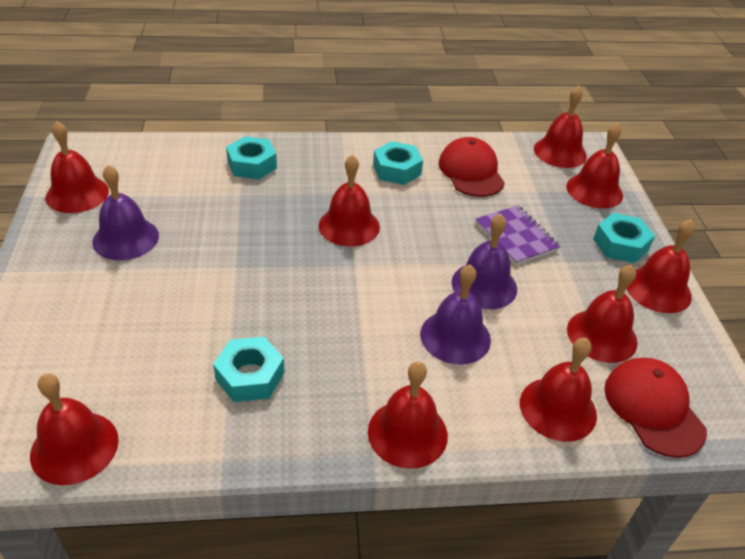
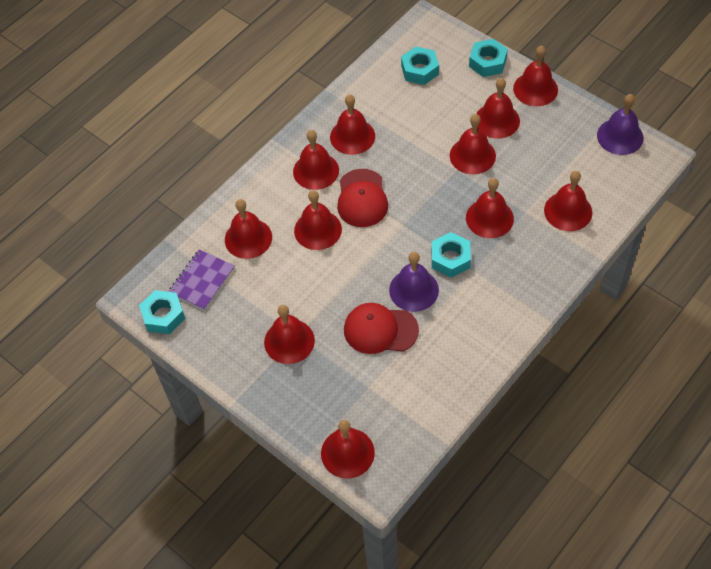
purple bell: [92,165,159,260] [420,264,491,365] [452,214,517,309] = 3 -> [389,252,439,312] [597,94,644,155] = 2
red bell: [30,374,119,485] [45,121,109,213] [319,155,380,247] [368,361,448,469] [520,338,597,442] [534,86,587,168] [566,123,623,209] [567,264,638,363] [627,219,695,313] = 9 -> [225,199,272,259] [264,305,315,364] [293,130,339,190] [294,190,342,250] [321,420,375,479] [330,95,375,155] [450,114,496,174] [466,178,514,238] [476,78,520,139] [513,46,558,106] [544,171,593,231] = 11

